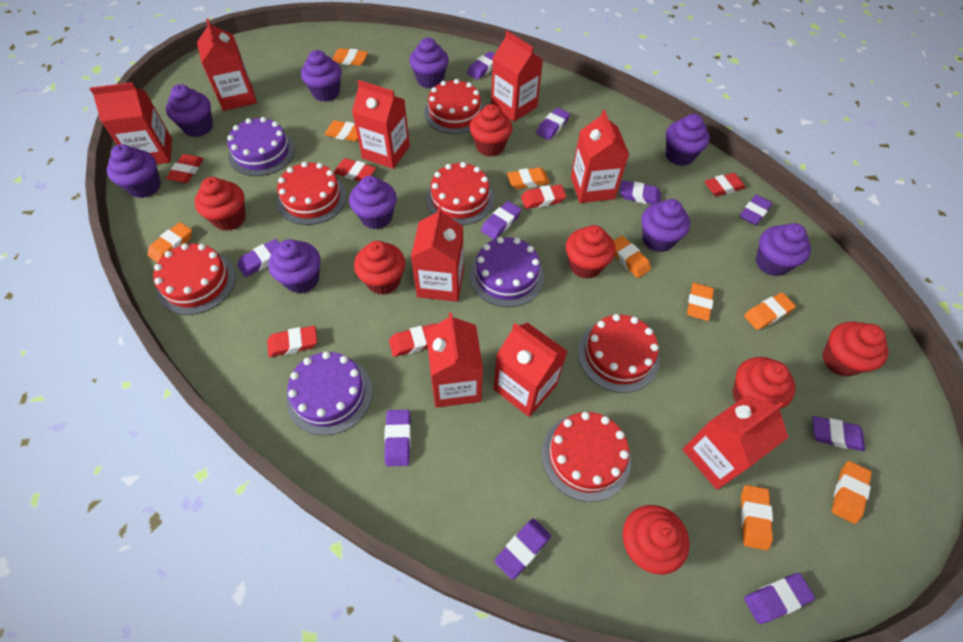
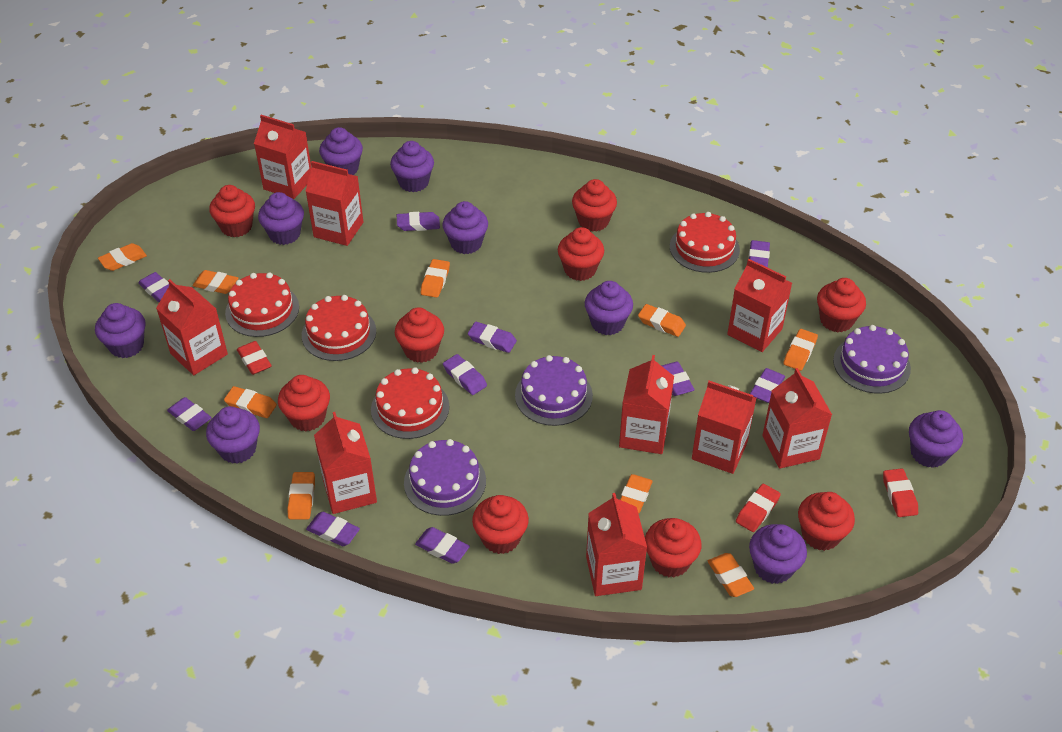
red cake: [153,243,236,315] [277,162,347,225] [424,79,484,134] [426,162,494,225] [541,412,631,502] [578,314,659,393] = 6 -> [225,272,299,337] [302,295,376,361] [371,367,449,439] [670,212,740,273] = 4
red cupcake: [194,177,246,231] [354,241,405,295] [469,104,512,157] [566,225,615,279] [623,505,690,575] [733,357,795,409] [822,322,888,377] = 7 -> [209,185,255,237] [278,375,330,432] [395,308,444,363] [472,495,529,554] [558,227,604,281] [572,179,617,232] [645,518,702,578] [798,492,855,551] [817,278,866,332] = 9
red eraser: [166,154,204,183] [267,326,317,357] [333,158,376,181] [389,323,436,357] [521,184,566,209] [705,173,746,196] = 6 -> [237,341,272,375] [736,484,781,532] [883,468,918,517] = 3

